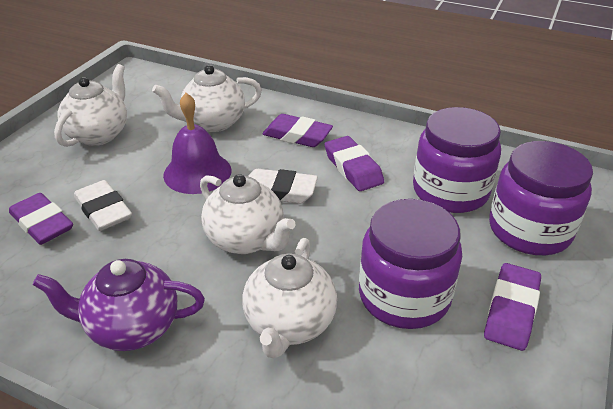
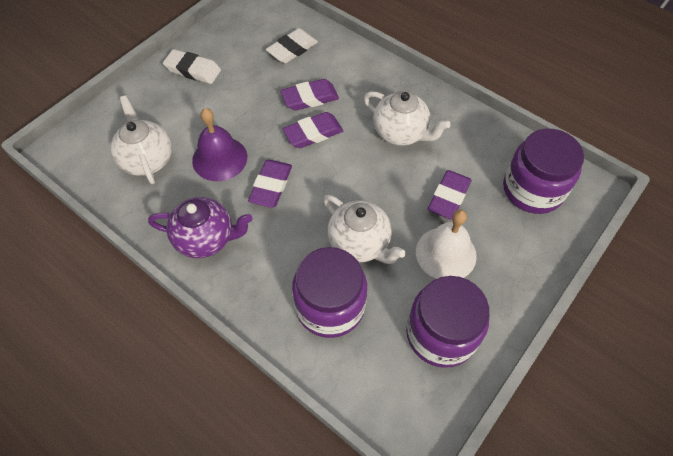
white bell: none = 0 -> [416,210,477,279] = 1
white teapot: [54,64,127,147] [152,65,262,132] [200,174,296,254] [242,238,337,359] = 4 -> [110,95,172,184] [323,195,406,264] [364,91,451,146] = 3

